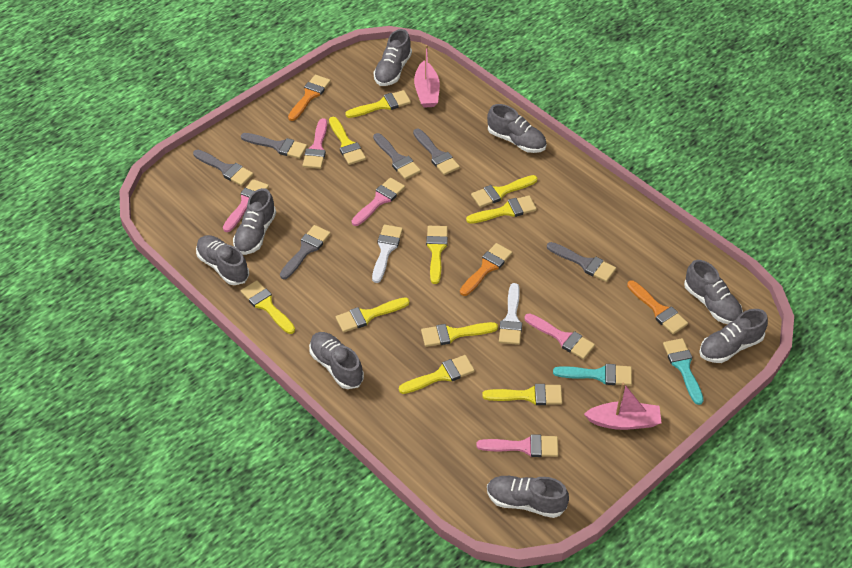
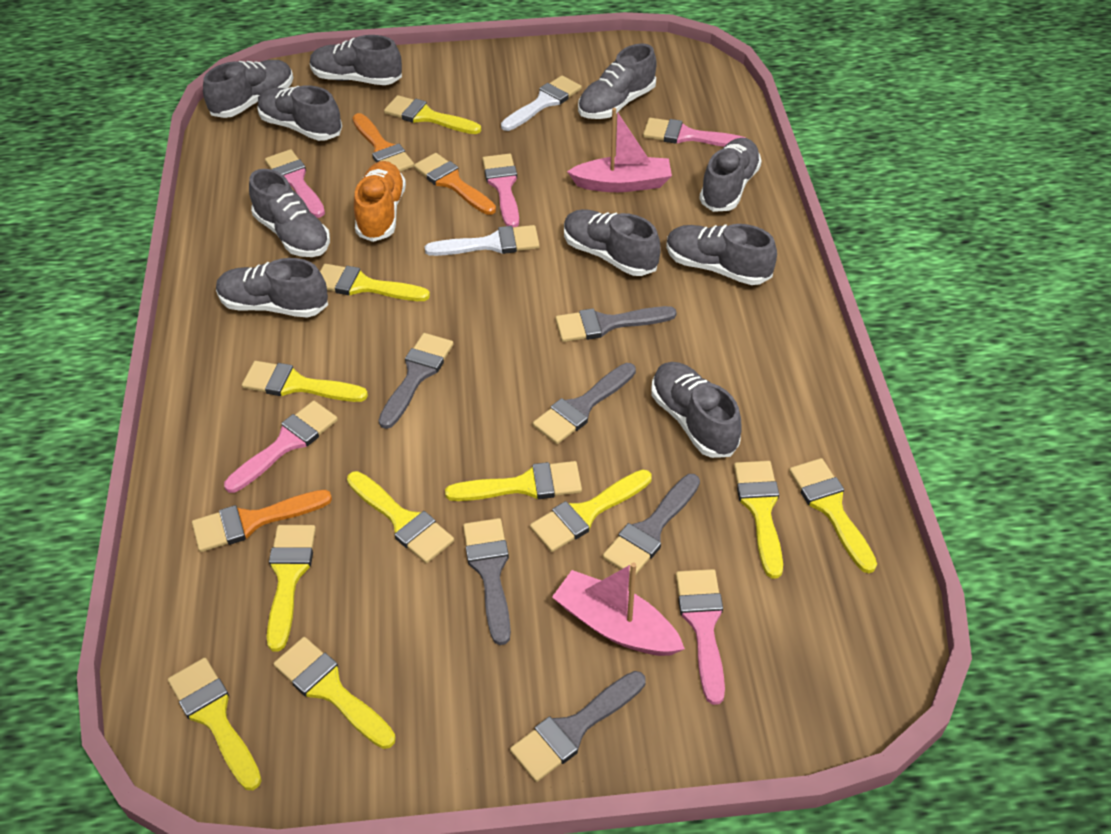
grey shoe: [196,235,249,285] [233,188,276,255] [309,332,364,389] [374,29,412,86] [487,104,547,153] [487,476,569,518] [684,260,743,324] [699,309,768,363] = 8 -> [203,60,293,118] [216,258,328,318] [249,169,330,257] [258,85,342,141] [310,35,402,85] [564,209,661,276] [578,43,657,119] [651,362,742,458] [666,224,777,285] [699,138,762,212] = 10
orange shoe: none = 0 -> [354,161,406,242] = 1
turquoise brush: [553,364,632,386] [663,338,704,405] = 2 -> none = 0
yellow brush: [241,280,295,334] [329,117,366,165] [336,297,410,333] [345,90,411,118] [399,355,475,394] [421,322,498,347] [426,226,448,284] [466,195,537,224] [471,175,538,208] [482,384,562,405] = 10 -> [168,658,262,790] [242,361,368,402] [267,525,316,651] [273,637,396,749] [320,264,430,301] [347,471,454,563] [384,95,481,134] [445,461,582,501] [530,469,652,552] [734,461,783,579] [789,458,877,573] = 11

